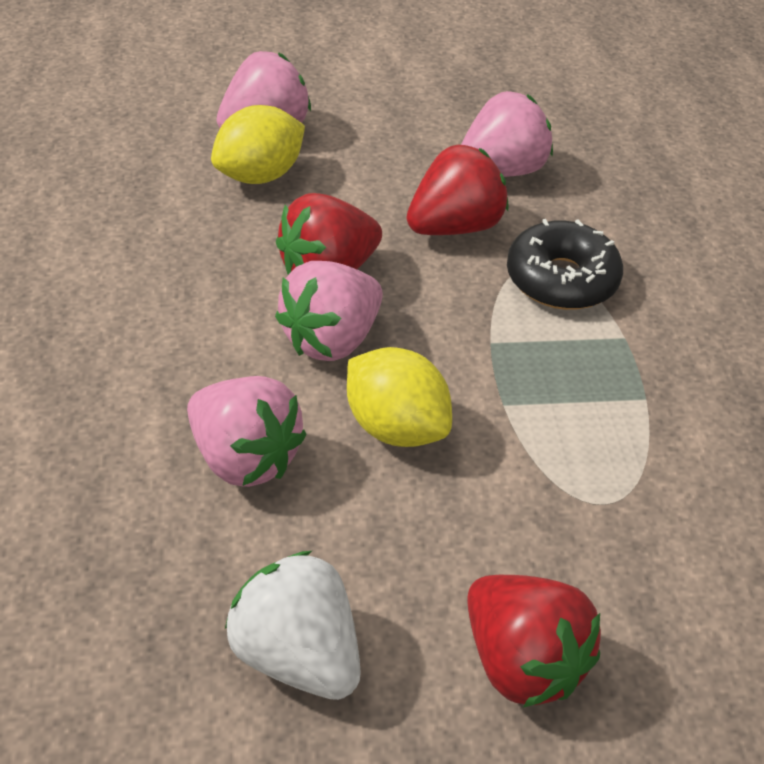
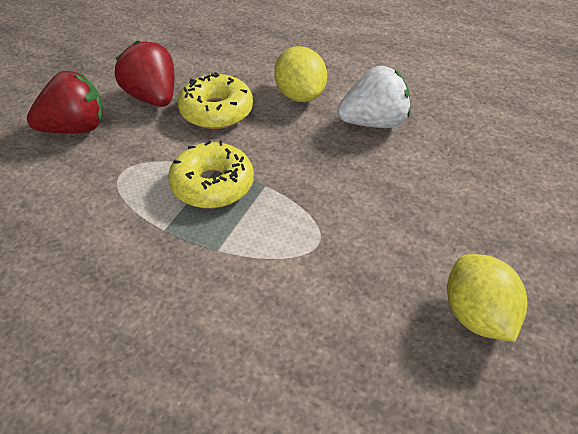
black donut: [507,219,623,310] = 1 -> none = 0
pink strawberry: [187,376,307,487] [217,51,311,128] [275,261,383,361] [461,91,553,177] = 4 -> none = 0
red strawberry: [276,193,382,275] [406,145,508,235] [467,575,601,708] = 3 -> [27,71,103,134] [115,40,174,107] = 2
yellow donut: none = 0 -> [168,140,254,208] [178,72,253,129] = 2

